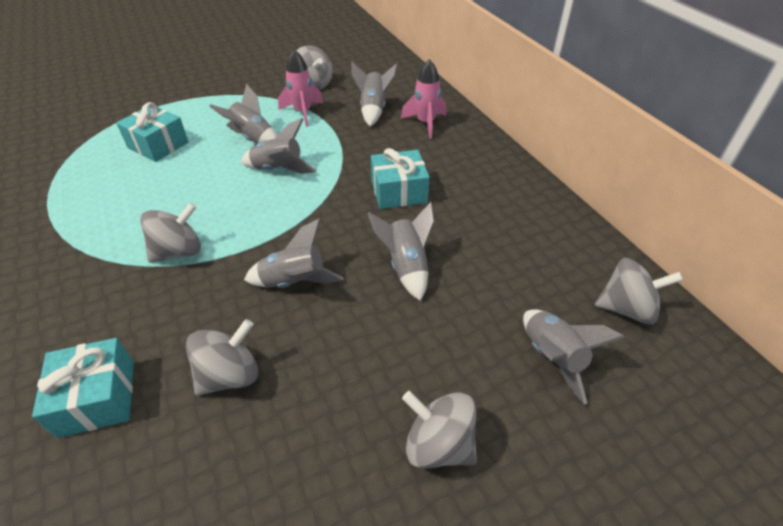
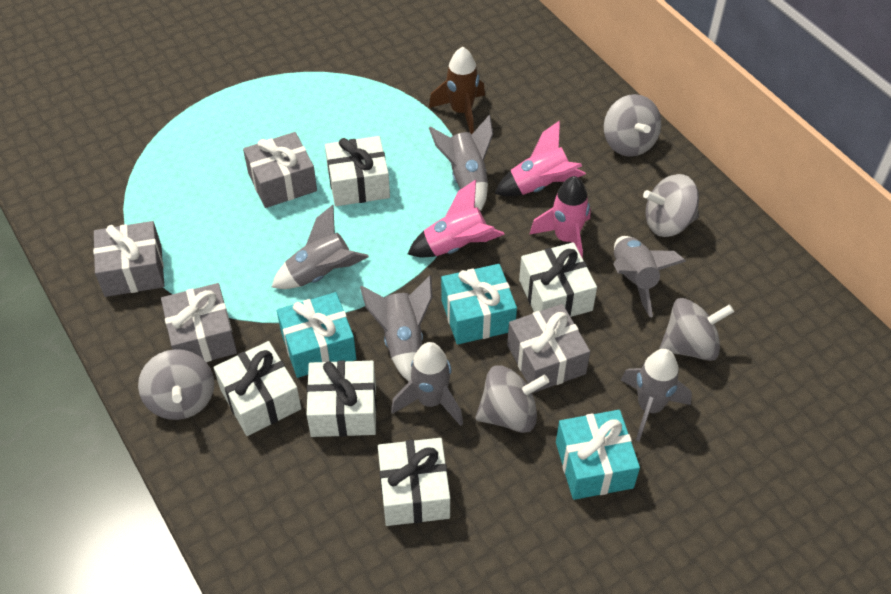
brown rocket: none = 0 -> [429,47,485,135] = 1
grey gift: none = 0 -> [93,221,164,297] [161,283,237,362] [243,132,317,208] [507,304,590,393] = 4
pink rocket: [278,49,324,127] [401,59,447,139] = 2 -> [408,179,505,257] [494,120,586,196] [529,176,591,257] = 3
white gift: none = 0 -> [214,341,302,436] [306,360,377,437] [325,136,390,206] [378,438,450,526] [519,242,597,317] = 5

